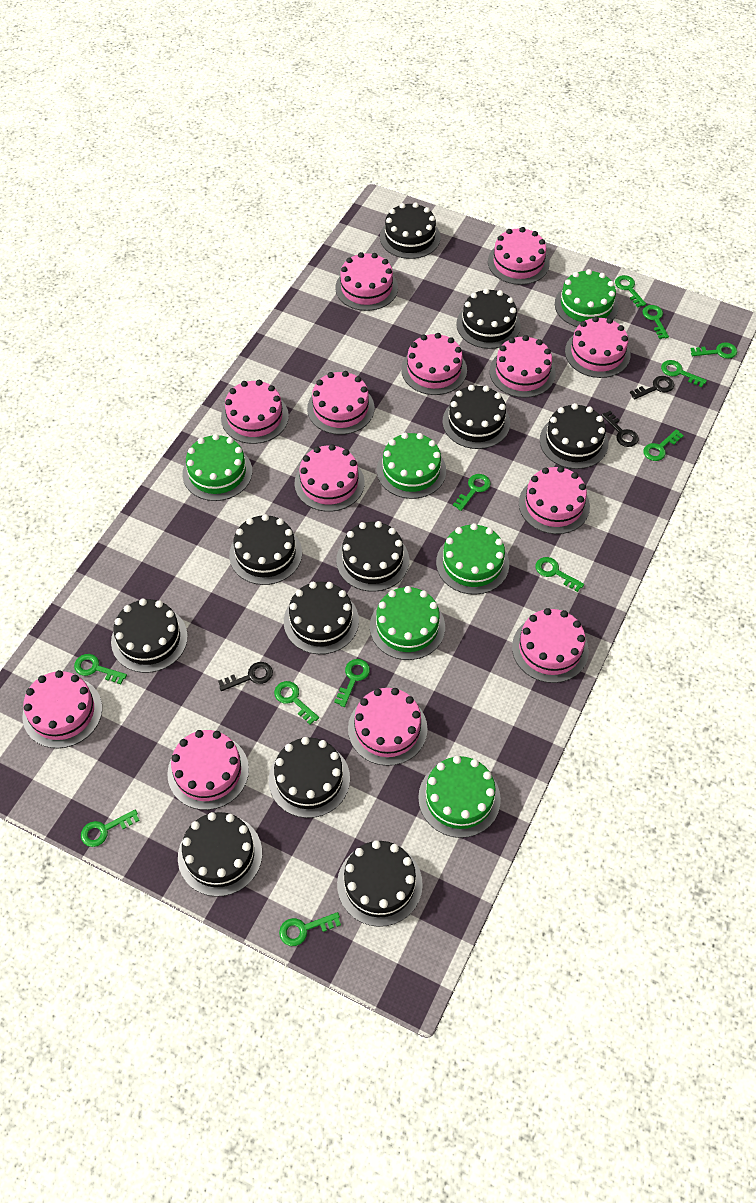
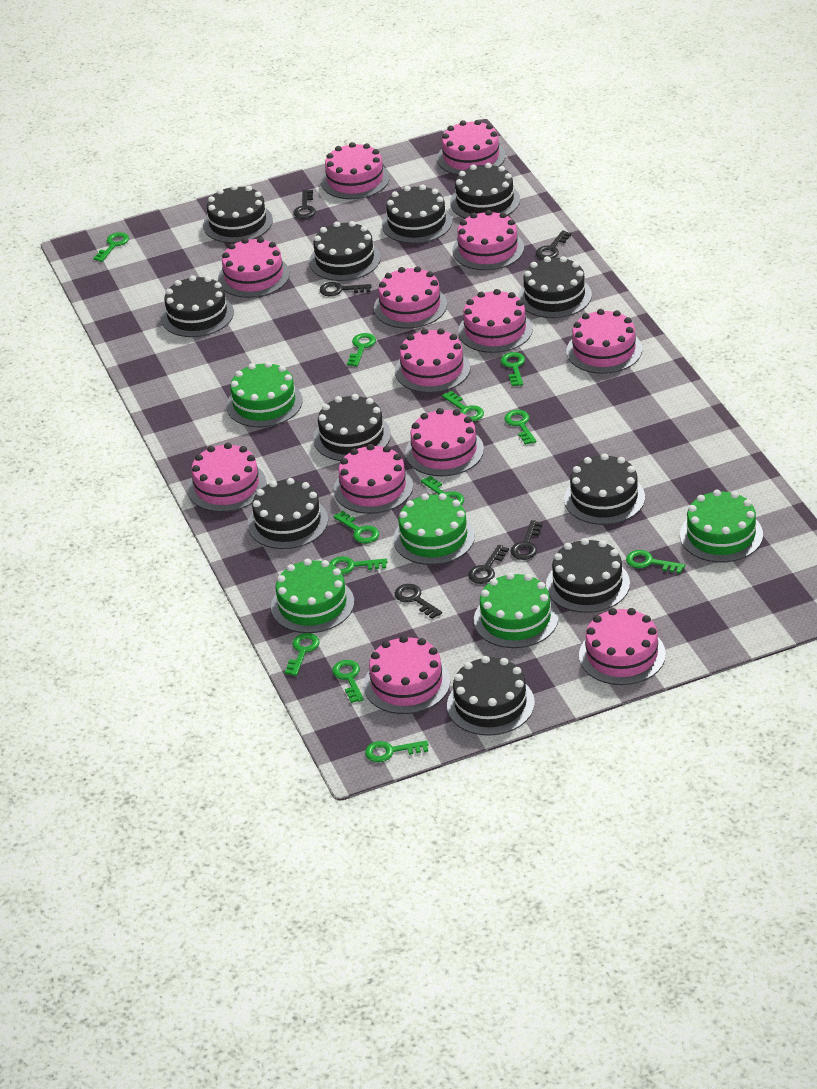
black key: [218,662,273,691] [601,411,639,447] [630,376,674,400] = 3 -> [293,190,316,219] [320,282,372,296] [395,584,442,619] [468,545,509,584] [510,520,543,560] [536,230,572,260] = 6
green cake: [183,434,252,501] [370,586,445,660] [377,433,446,499] [418,756,501,838] [436,523,509,595] [555,269,618,327] = 6 -> [226,361,303,427] [271,559,354,633] [393,493,475,565] [474,572,558,648] [680,489,763,562] = 5

